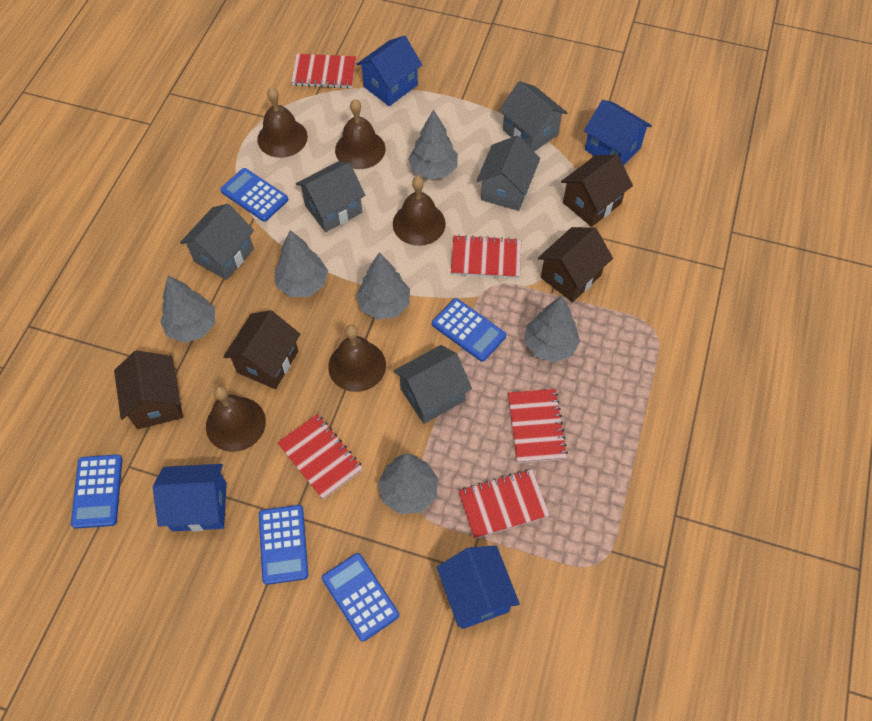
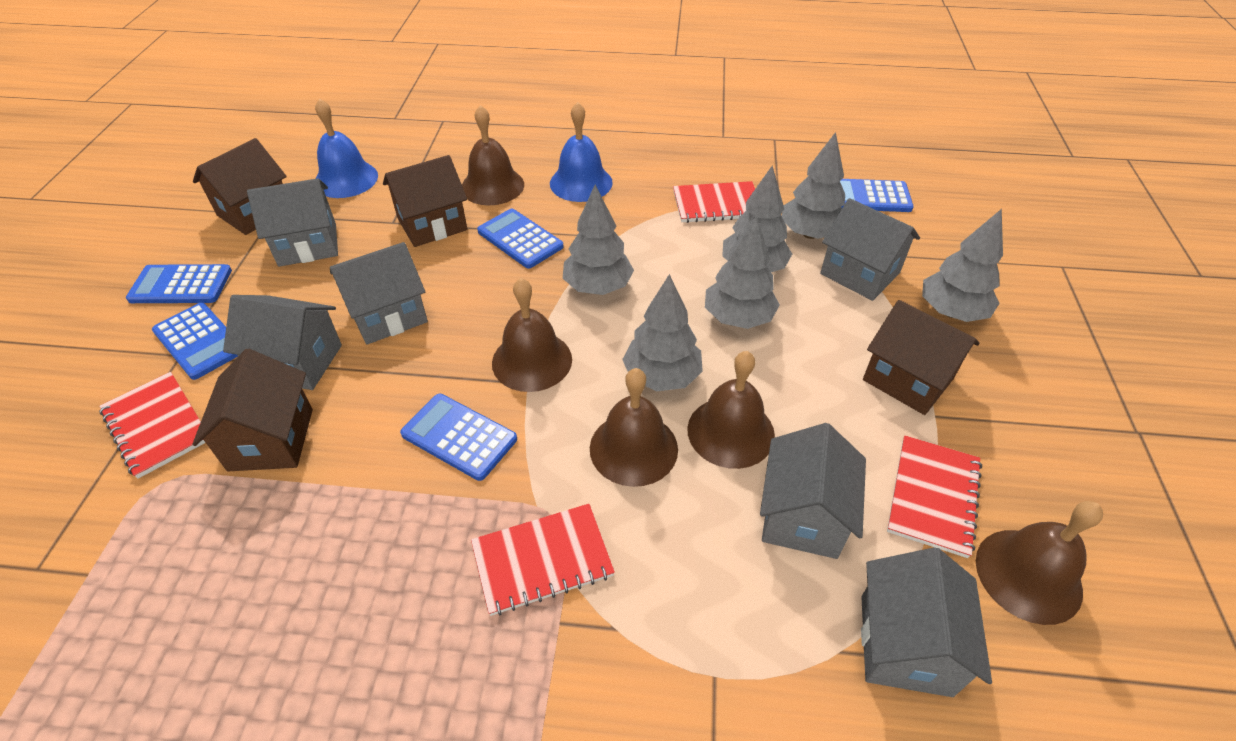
blue bell: none = 0 -> [315,98,378,198] [550,102,613,202] = 2
blue house: [153,464,227,531] [356,35,422,106] [437,546,520,629] [584,100,652,165] = 4 -> none = 0
grey house: [180,204,254,280] [296,161,365,232] [394,345,472,424] [476,136,540,211] [499,81,567,152] = 5 -> [223,295,342,390] [247,178,338,267] [330,242,428,345] [760,423,866,559] [820,198,920,301] [861,547,992,697] = 6
red notebook: [277,414,363,500] [291,54,356,89] [451,235,521,279] [458,469,550,539] [508,389,568,463] = 5 -> [99,372,205,479] [471,504,615,616] [673,181,755,223] [887,435,982,558] = 4

